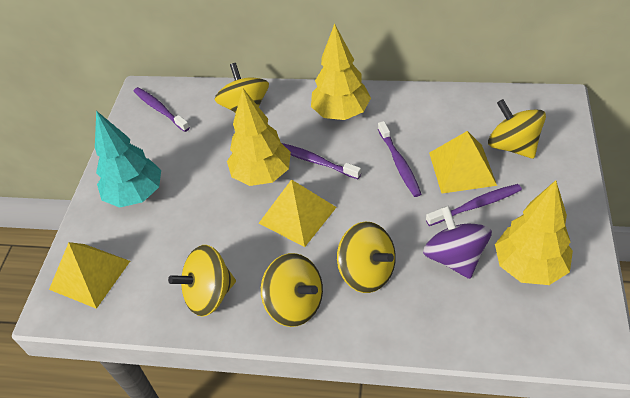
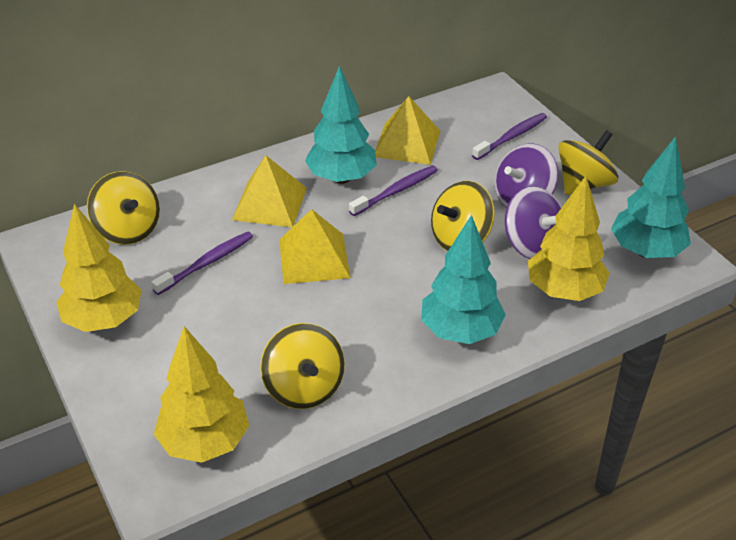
purple spinning top: [423,206,492,279] = 1 -> [495,143,559,208] [505,186,562,259] = 2
purple toothbrush: [134,87,190,132] [282,143,361,179] [378,121,421,197] [426,184,522,226] = 4 -> [151,232,253,295] [349,165,438,216] [472,113,547,160] = 3
turquoise tree: [95,111,161,208] = 1 -> [305,66,377,184] [421,215,506,344] [611,136,691,258] = 3
yellow spinning top: [168,245,236,317] [215,63,269,113] [261,253,323,327] [337,222,396,293] [488,99,546,159] = 5 -> [87,171,160,245] [260,323,345,409] [431,181,495,251] [558,130,619,195] = 4

